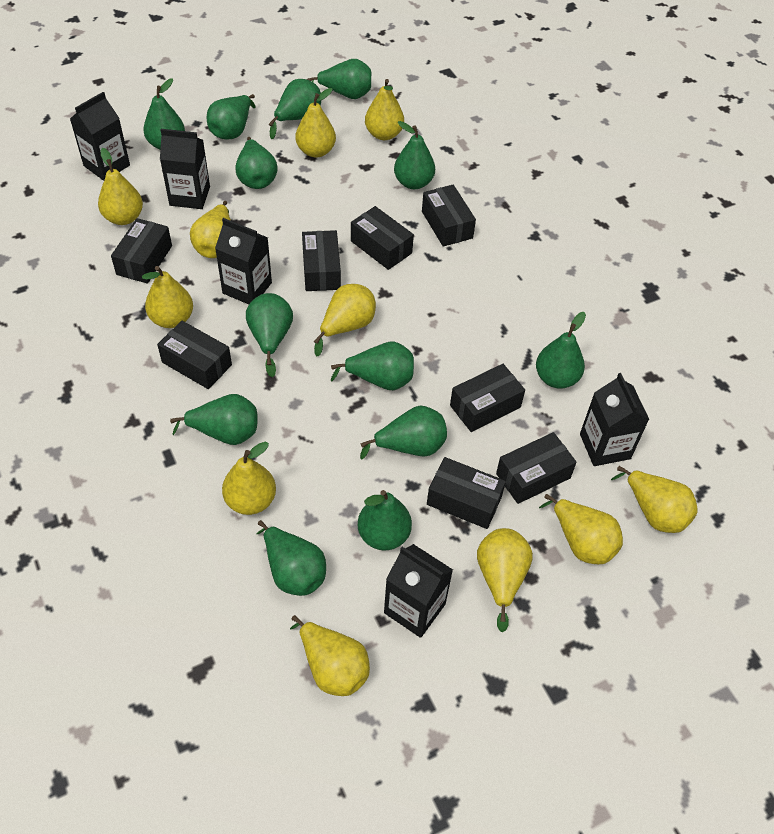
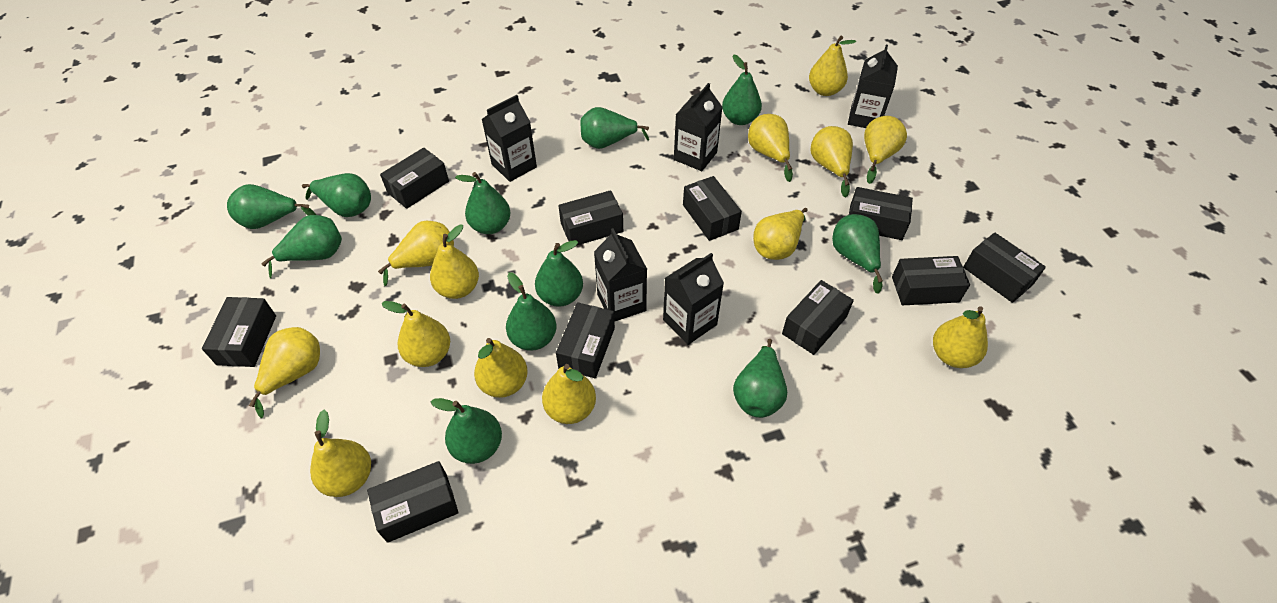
black box: [111,218,172,284] [157,321,232,389] [302,230,341,291] [351,206,414,270] [422,185,476,247] [427,457,506,529] [450,364,525,432] [496,432,577,504] = 8 -> [202,297,276,367] [367,461,459,543] [380,148,449,209] [556,302,615,378] [558,190,623,246] [683,176,742,241] [782,280,854,355] [849,187,913,240] [892,256,970,305] [963,232,1046,303] = 10
green pear: [143,78,185,149] [170,394,258,445] [207,94,256,139] [235,137,278,189] [246,293,293,377] [257,520,326,596] [269,79,321,139] [307,59,371,99] [331,342,414,390] [357,490,412,550] [360,406,447,459] [394,121,435,189] [536,312,586,389] = 13 -> [227,184,316,229] [261,215,342,278] [302,173,371,217] [431,398,502,464] [455,172,510,234] [506,272,556,351] [535,240,583,307] [580,107,649,149] [722,54,762,125] [733,339,787,418] [832,214,883,294] = 11
yellow pear: [98,148,143,225] [142,266,193,328] [190,201,231,258] [222,442,276,515] [290,615,370,696] [295,88,336,158] [314,284,376,357] [365,79,404,140] [477,528,533,632] [539,494,623,564] [611,466,698,533] = 11 -> [249,327,320,418] [310,410,371,497] [378,221,454,286] [382,301,450,367] [430,224,479,299] [474,338,528,398] [542,364,596,424] [748,114,793,182] [753,208,808,260] [809,36,856,96] [811,126,853,198] [864,116,907,184] [933,306,988,368] = 13

